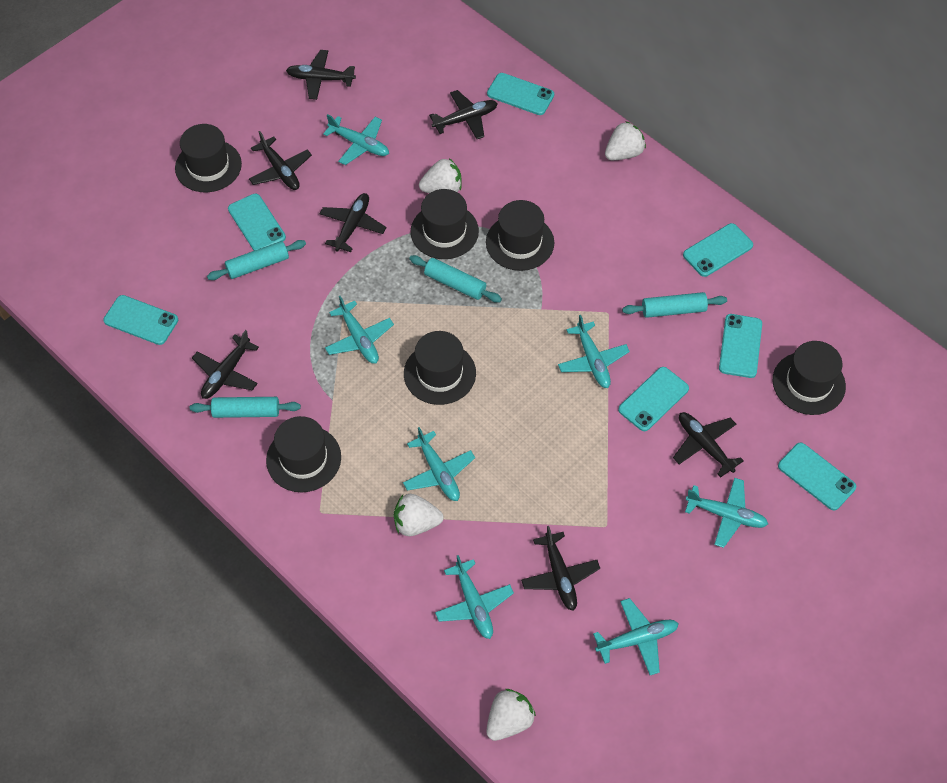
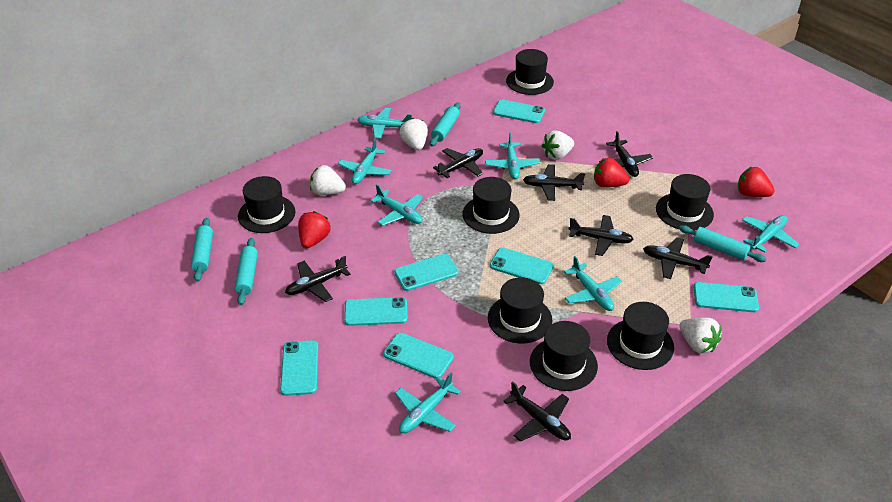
black hat: [175,124,242,192] [266,416,341,492] [404,331,476,405] [411,189,479,259] [486,200,554,271] [773,341,846,415] = 6 -> [238,176,296,233] [463,177,520,234] [488,277,552,343] [506,49,554,95] [530,321,598,391] [607,302,674,370] [656,174,714,231] = 7
red strawberry: none = 0 -> [298,211,331,248] [594,158,630,188] [738,167,775,197] = 3

